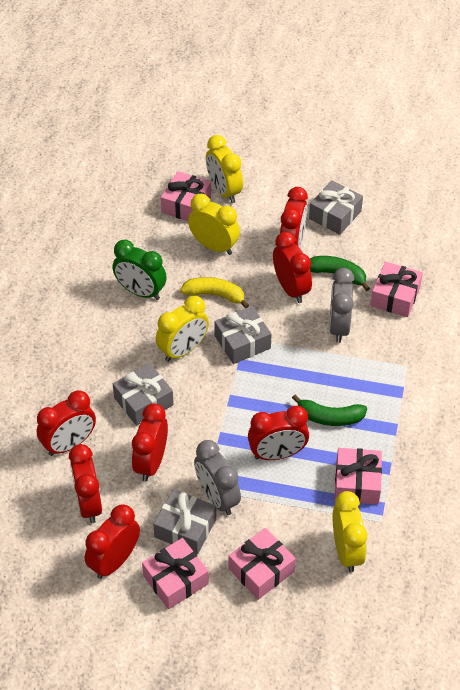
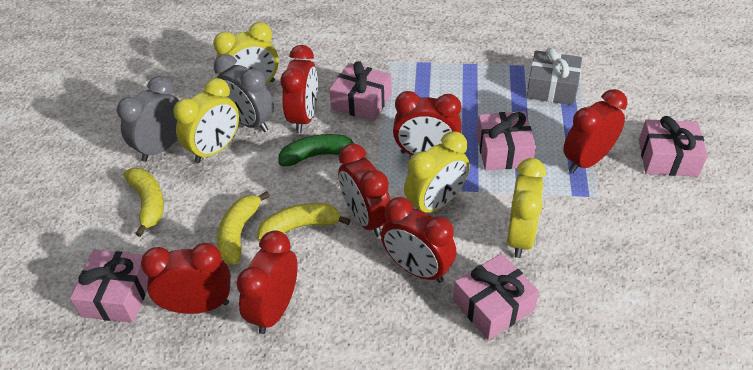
green banana: [292,395,367,426] [310,256,370,291] = 2 -> [278,134,353,166] = 1
green clock: [113,240,167,300] = 1 -> none = 0
grey gift: [113,363,174,426] [153,489,216,555] [214,306,272,364] [309,180,363,235] = 4 -> [526,48,582,105] = 1
yellow banana: [180,277,249,308] = 1 -> [124,168,164,237] [217,191,270,265] [257,203,351,242] = 3

